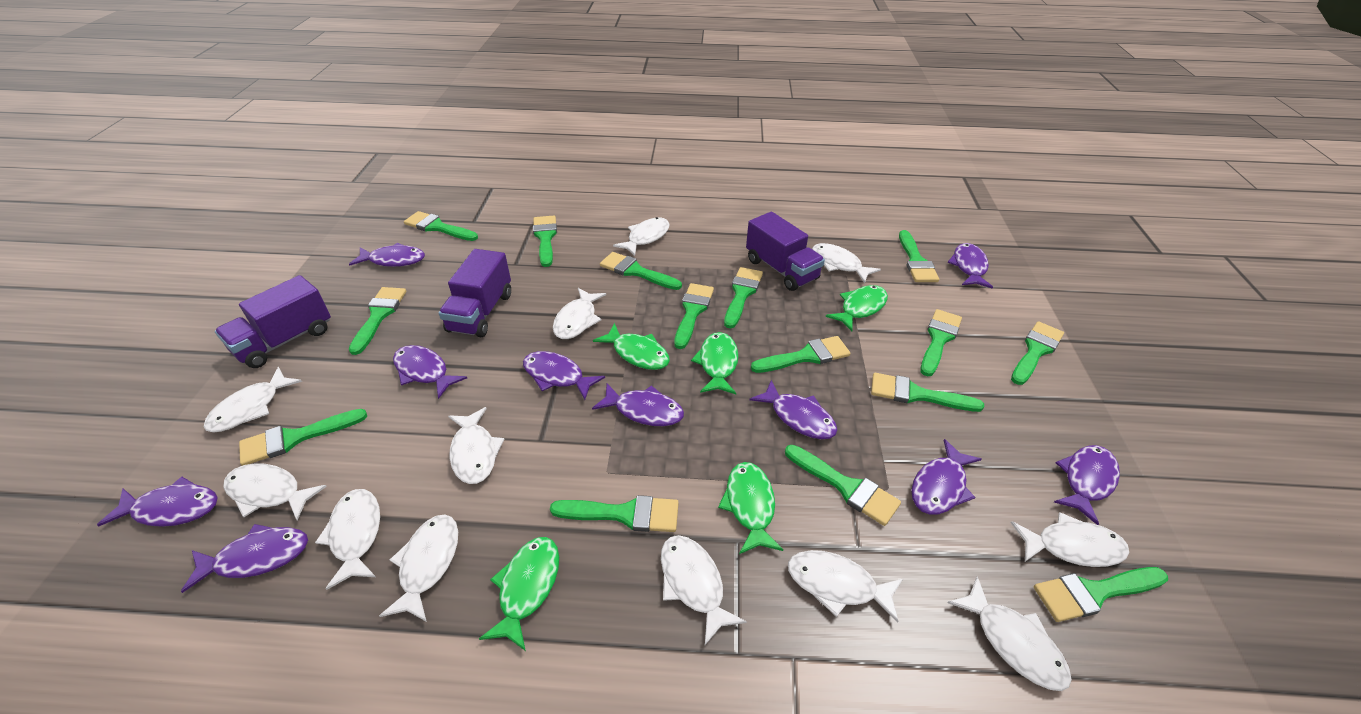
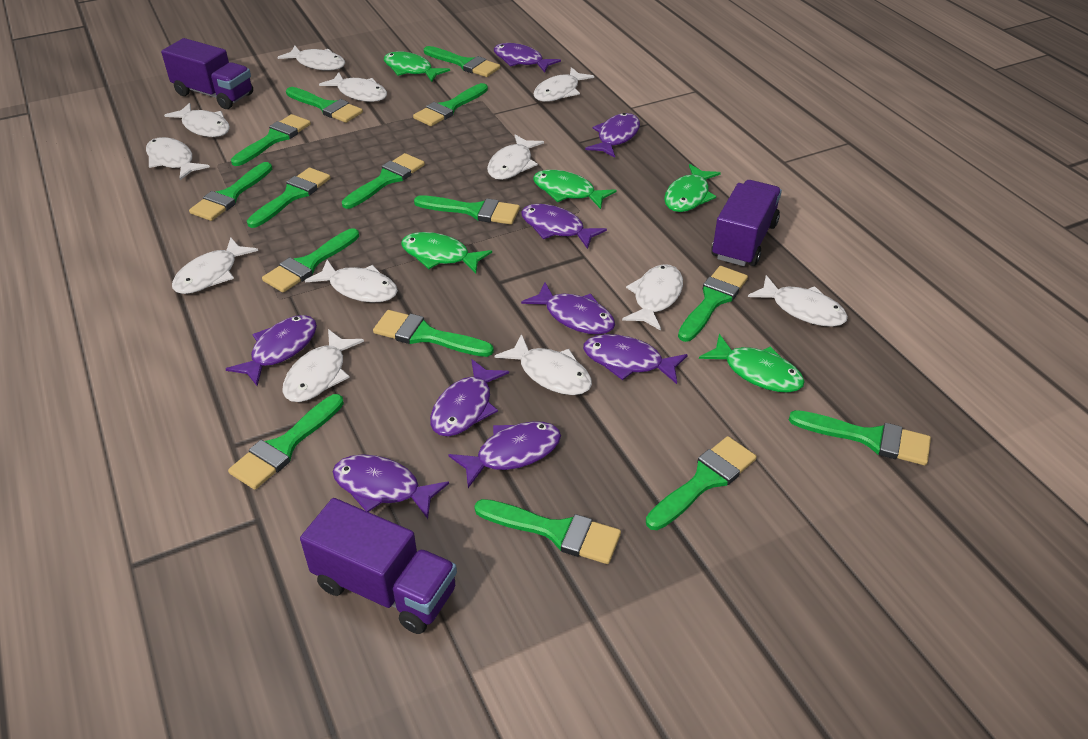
purple fish: [97,477,218,527] [181,524,308,593] [349,243,425,267] [393,345,467,399] [523,351,605,400] [592,383,684,426] [749,380,838,439] [911,439,982,515] [947,243,993,289] [1054,445,1120,525] = 10 -> [226,315,317,386] [333,454,449,519] [430,359,509,437] [448,421,561,488] [494,43,561,73] [521,204,607,249] [521,282,615,335] [583,334,688,384] [585,113,640,158] = 9

